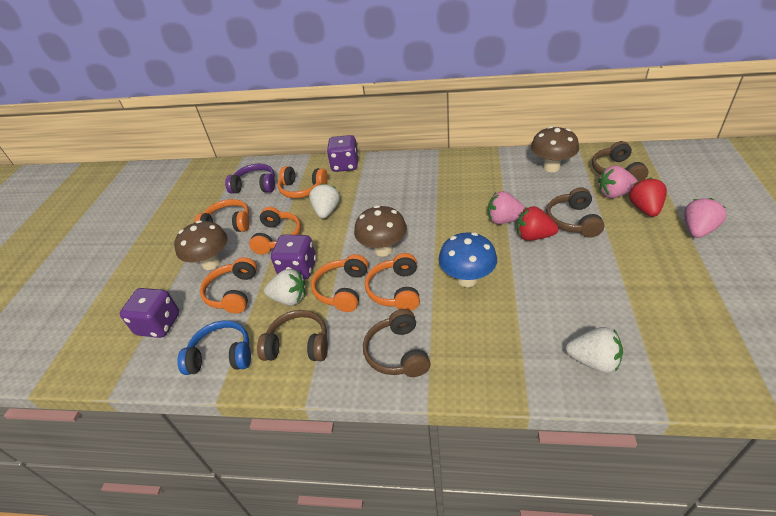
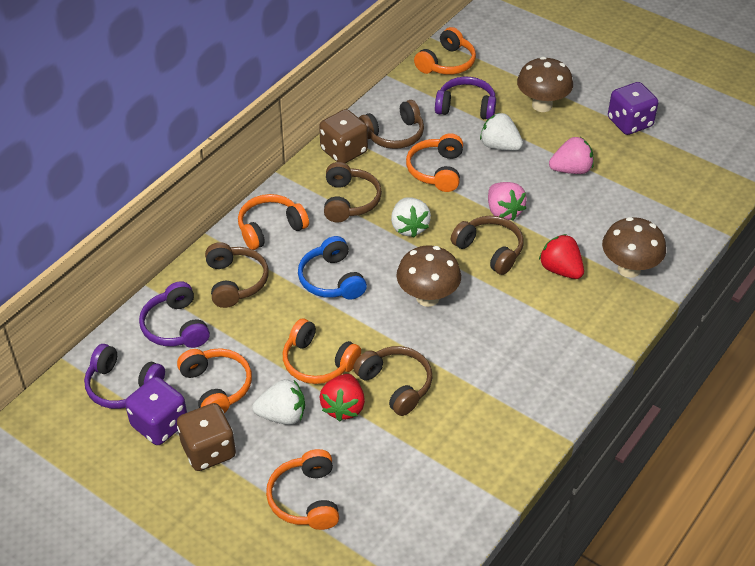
blue mushroom: [438,232,497,287] = 1 -> none = 0
brown dice: none = 0 -> [177,403,236,471] [319,109,368,164] = 2
brown headphones: [257,310,328,361] [363,309,431,377] [546,187,604,238] [592,141,648,182] = 4 -> [205,242,268,308] [324,162,382,223] [353,346,432,416] [359,100,424,149] [451,216,524,275] = 5
pink strawberry: [488,191,525,224] [598,165,638,198] [684,198,727,238] = 3 -> [488,182,527,221] [549,137,594,174] = 2
purple dice: [120,288,179,338] [271,234,316,280] [327,135,359,172] = 3 -> [125,377,187,445] [608,82,659,135] = 2
purple headphones: [225,164,275,194] = 1 -> [84,344,165,409] [139,281,210,348] [435,77,496,120] = 3

